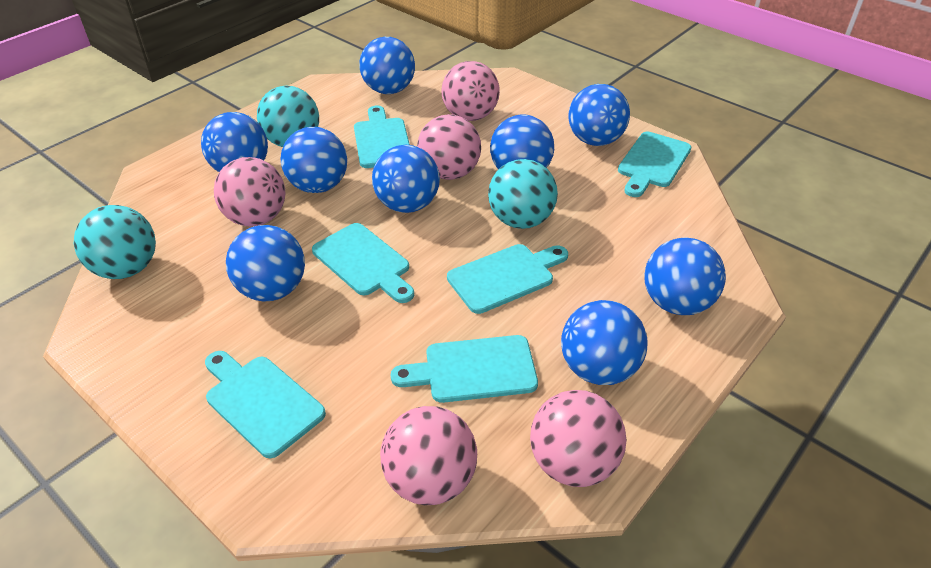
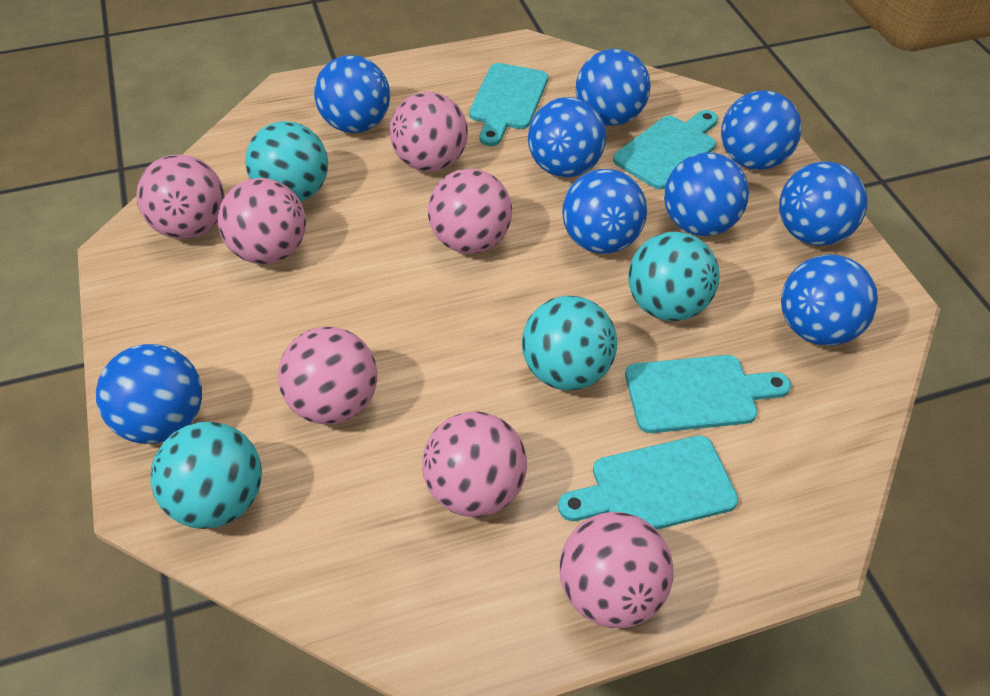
pink ball: [214,157,285,227] [380,406,477,505] [417,114,481,180] [441,61,500,121] [530,390,627,487] = 5 -> [136,155,225,239] [218,178,306,264] [278,327,377,424] [389,92,468,172] [422,412,527,517] [428,168,512,254] [560,512,674,628] = 7
turquoise ball: [74,205,156,279] [257,86,319,147] [488,159,558,229] = 3 -> [151,422,262,529] [245,121,328,202] [522,296,617,390] [628,232,719,321] = 4
turquoise cutting board: [205,351,326,458] [312,223,414,303] [354,106,410,168] [391,335,538,403] [447,244,568,314] [618,132,691,197] = 6 -> [469,63,548,146] [558,435,738,530] [613,110,718,190] [625,355,791,433] = 4

